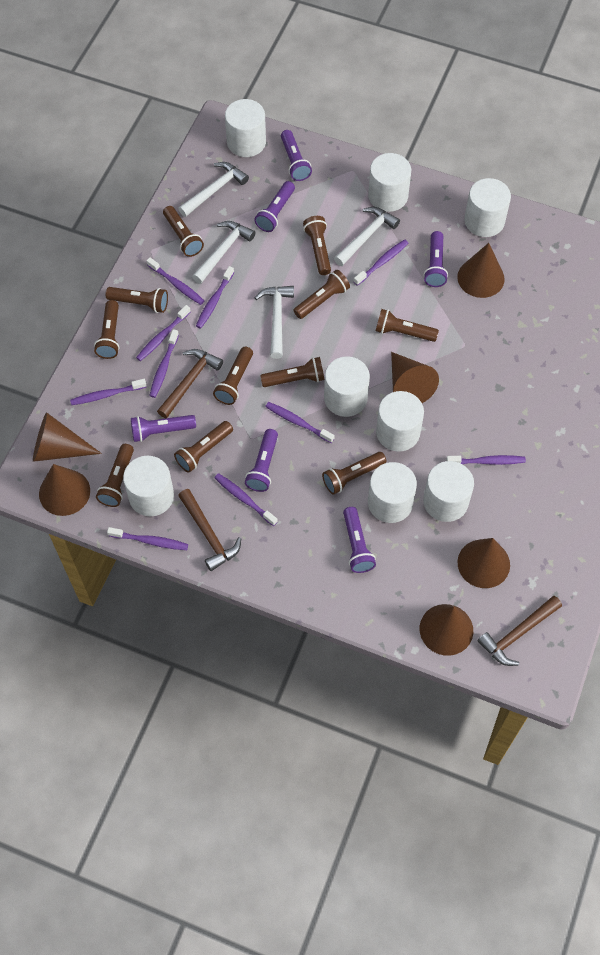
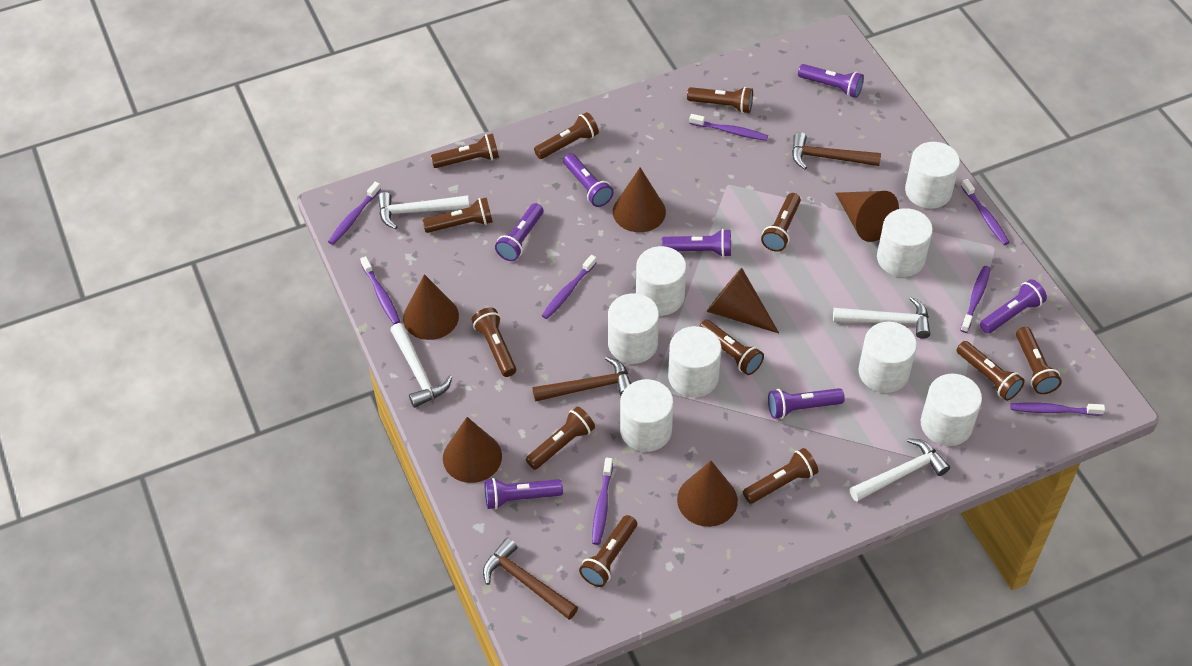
brown flashlight: [94,300,119,359] [96,444,134,507] [105,287,168,313] [163,206,204,257] [174,421,233,473] [213,347,253,405] [260,357,325,387] [293,270,350,319] [303,216,331,275] [322,452,386,495] [376,309,439,342] = 11 -> [422,197,493,233] [431,133,499,168] [472,308,516,377] [526,407,595,470] [534,112,599,159] [579,515,637,587] [687,87,753,113] [699,320,764,375] [743,448,818,504] [761,193,801,252] [957,341,1025,401] [1016,327,1062,394] = 12
purple flashlight: [131,415,196,442] [245,429,278,492] [254,181,295,232] [281,130,312,181] [343,507,376,573] [424,231,448,287] = 6 -> [485,478,563,509] [495,203,543,261] [563,153,614,207] [662,229,731,257] [768,388,845,419] [798,64,864,98] [980,279,1047,334] = 7
purple toothbrush: [70,379,147,405] [107,527,188,550] [136,305,191,361] [146,257,204,305] [149,329,179,398] [196,266,234,328] [214,473,278,526] [265,402,335,443] [354,239,408,286] [446,455,526,465] = 10 -> [328,182,381,245] [360,256,400,324] [541,255,597,319] [592,458,613,545] [689,114,768,141] [960,266,990,333] [961,179,1010,245] [1010,402,1105,416] = 8

